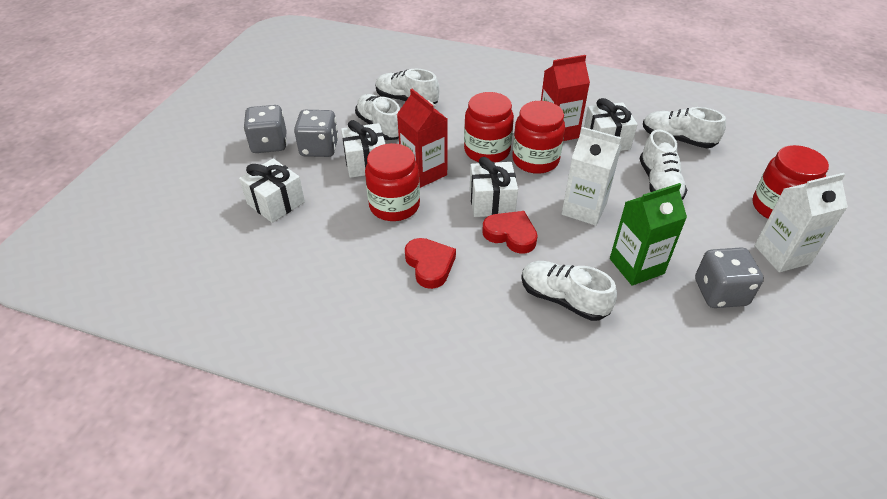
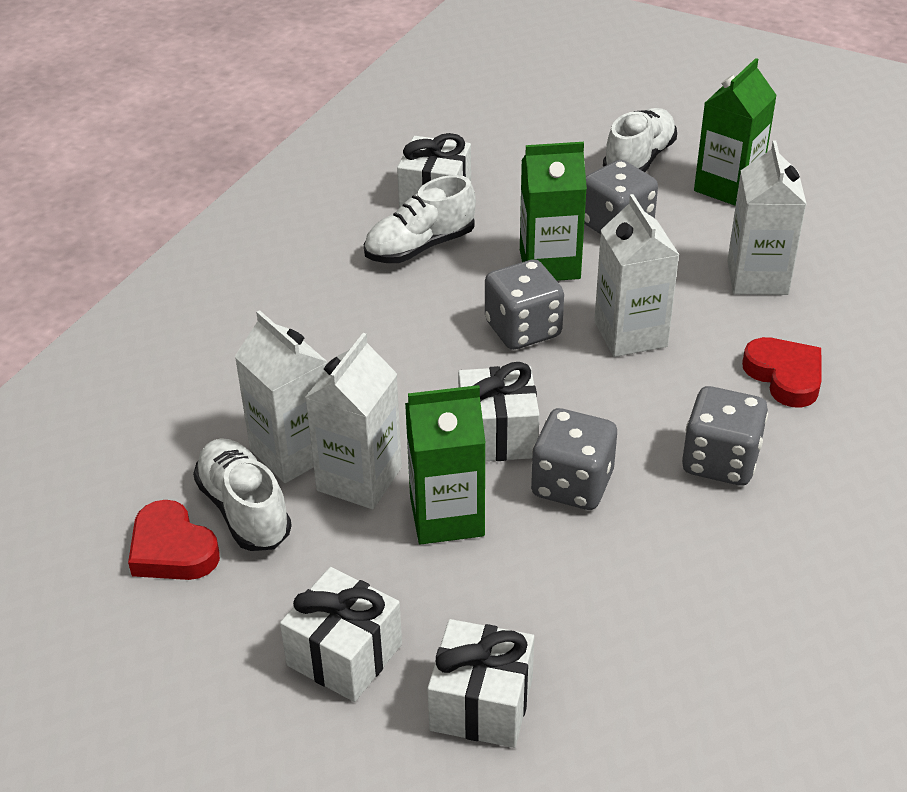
green carton: [610,183,687,286] = 1 -> [405,385,486,544] [520,142,587,281] [694,58,777,206] = 3
grey dice: [244,105,287,153] [294,110,339,157] [695,247,764,308] = 3 -> [485,260,564,350] [531,408,617,510] [584,160,658,234] [682,386,768,486] = 4
red carton: [397,89,448,188] [541,55,590,141] = 2 -> none = 0
red jar: [365,143,420,221] [464,92,514,162] [512,101,565,174] [752,145,829,219] = 4 -> none = 0
white carton: [562,127,621,226] [754,173,848,272] = 2 -> [235,310,328,483] [305,333,402,509] [594,194,679,357] [727,141,806,295] = 4
white shoe: [355,94,400,140] [376,69,439,104] [521,261,617,321] [639,129,688,200] [643,107,726,148] = 5 -> [193,438,292,551] [364,175,476,263] [603,108,677,172] = 3

